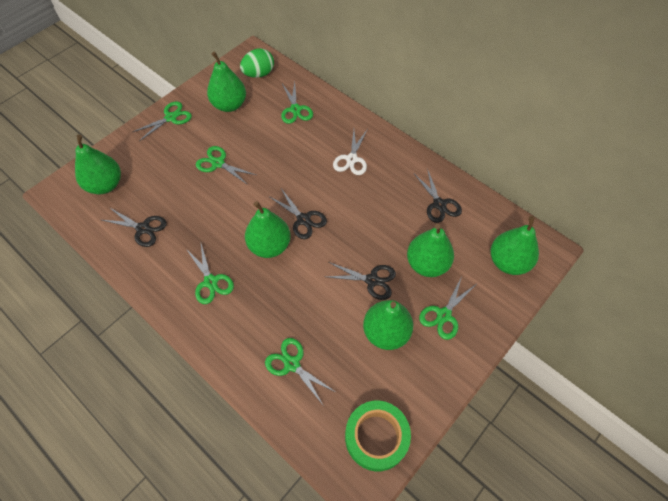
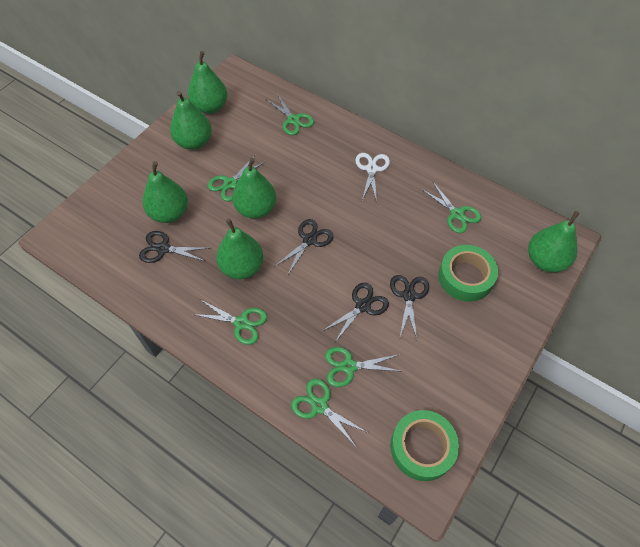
green egg: [240,48,274,78] = 1 -> none = 0
green tape: [345,401,411,471] = 1 -> [390,410,459,481] [438,245,498,302] = 2

